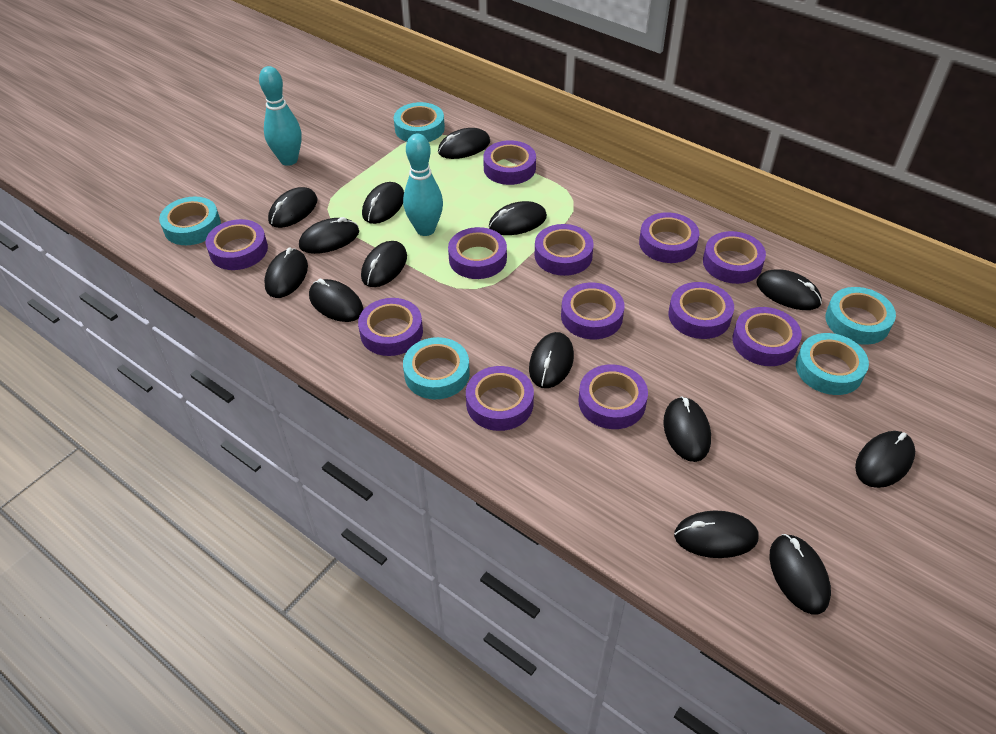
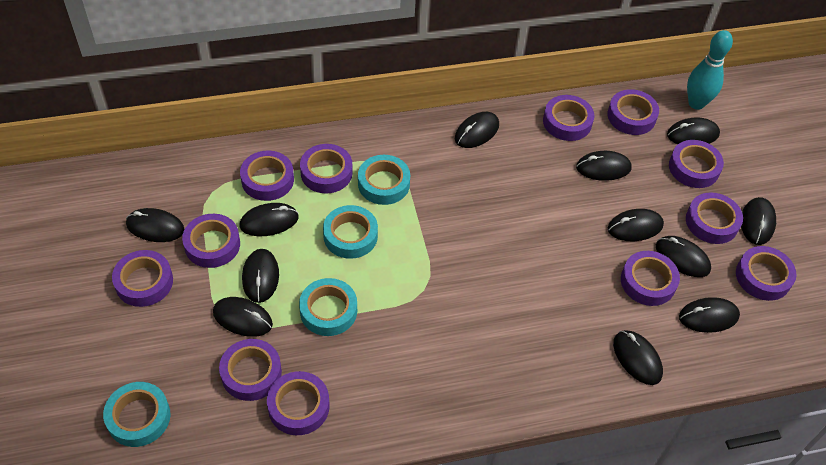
black mouse: [264,247,308,298] [268,187,318,228] [299,217,359,254] [309,279,363,322] [361,241,407,287] [362,182,404,224] [438,128,490,159] [489,201,547,235] [529,332,574,388] [663,396,711,462] [674,511,758,558] [756,269,822,310] [770,534,831,614] [855,431,915,488] = 14 -> [126,208,185,242] [213,297,273,337] [240,203,298,236] [242,249,279,303] [455,112,499,148] [576,151,632,181] [608,209,664,241] [613,330,663,385] [656,236,711,277] [667,117,720,144] [679,297,740,333] [741,197,776,245] = 12
turquoise bowling pin: [259,66,302,166] [403,134,443,236] = 2 -> [687,30,733,110] = 1
turquoise tape: [159,197,221,245] [394,102,445,142] [403,337,470,399] [796,333,869,395] [825,287,896,344] = 5 -> [103,382,170,447] [299,278,357,336] [323,205,378,259] [358,155,410,205] = 4

